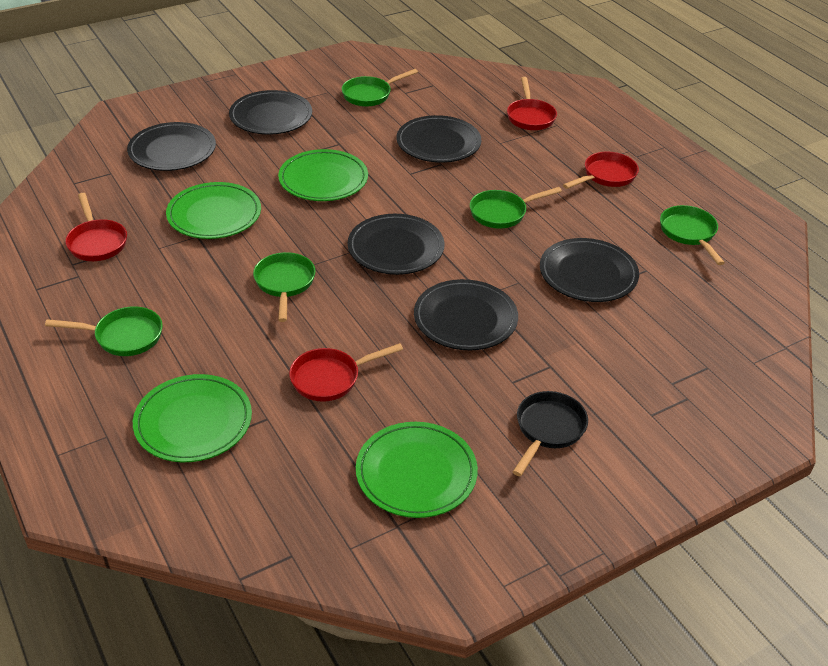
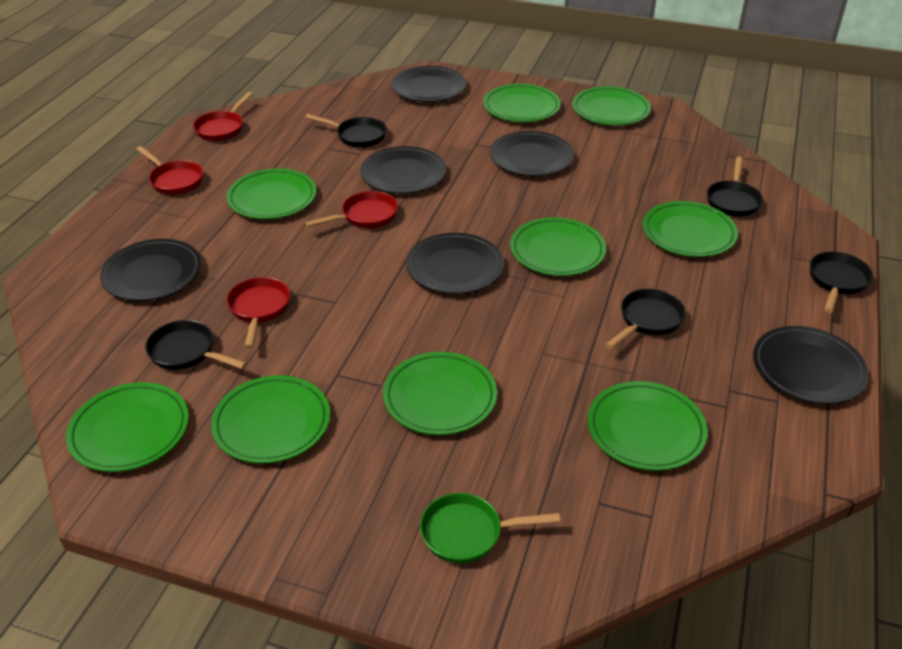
black pan: [513,391,588,476] = 1 -> [145,320,247,370] [305,114,387,147] [605,289,686,349] [707,157,763,217] [810,252,873,313] = 5
green pan: [45,306,163,356] [253,252,316,322] [342,69,418,107] [470,187,562,229] [660,205,725,265] = 5 -> [420,493,560,563] = 1
green plate: [133,374,252,462] [166,182,261,239] [278,149,368,201] [356,422,478,518] = 4 -> [66,382,189,472] [211,375,330,464] [227,168,316,219] [383,352,497,435] [483,84,561,122] [510,217,606,276] [572,86,651,126] [588,381,708,471] [643,201,738,257] = 9

